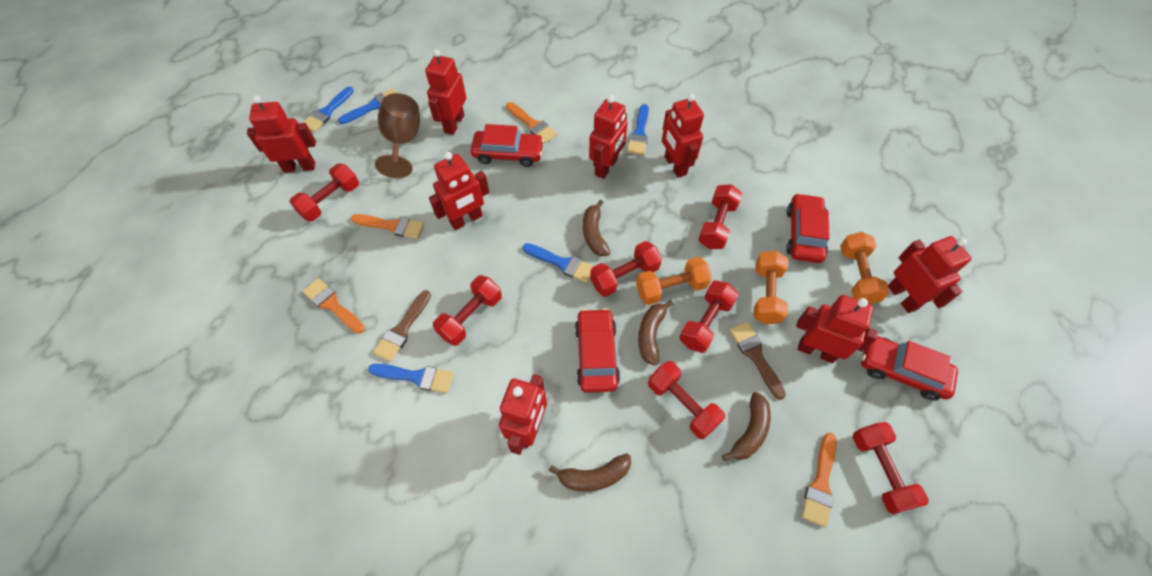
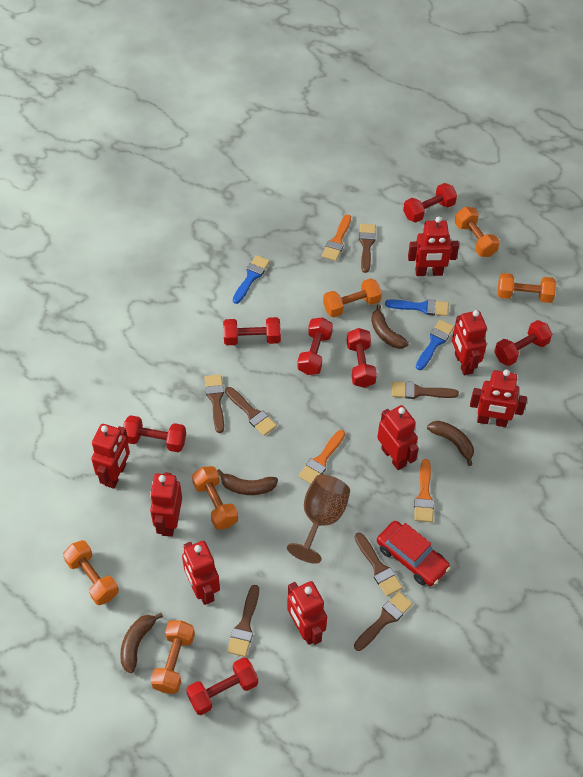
blue brush: [302,87,354,132] [338,88,397,124] [368,364,454,393] [523,243,594,283] [627,104,649,155] = 5 -> [233,255,270,304] [385,299,449,316] [416,320,454,370] = 3
brown brush: [373,290,431,362] [729,322,786,400] = 2 -> [204,374,224,433] [225,387,277,436] [227,585,259,657] [354,591,413,651] [355,532,403,597] [359,224,376,273] [392,382,459,399] = 7
orange brush: [302,278,365,334] [351,214,424,239] [506,102,557,143] [802,433,837,527] = 4 -> [299,430,345,484] [322,214,351,261] [414,459,434,522] = 3
orange dumbbell: [636,257,712,305] [753,251,788,324] [840,232,890,304] = 3 -> [63,540,119,605] [151,620,195,694] [192,466,238,530] [323,278,382,318] [455,207,500,257] [497,273,556,303] = 6
red car: [471,124,544,167] [575,308,620,393] [786,193,830,263] [861,336,958,401] = 4 -> [377,521,450,586] = 1

